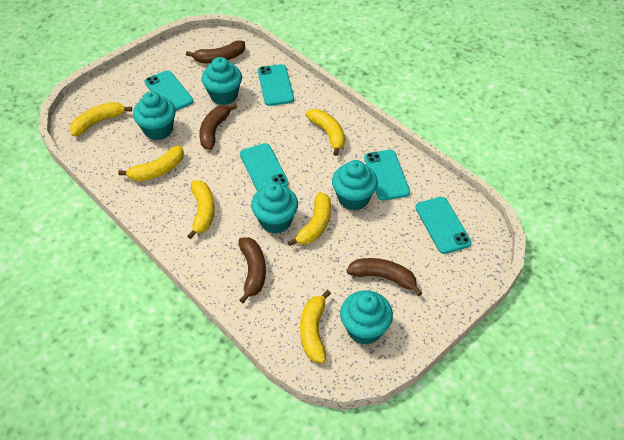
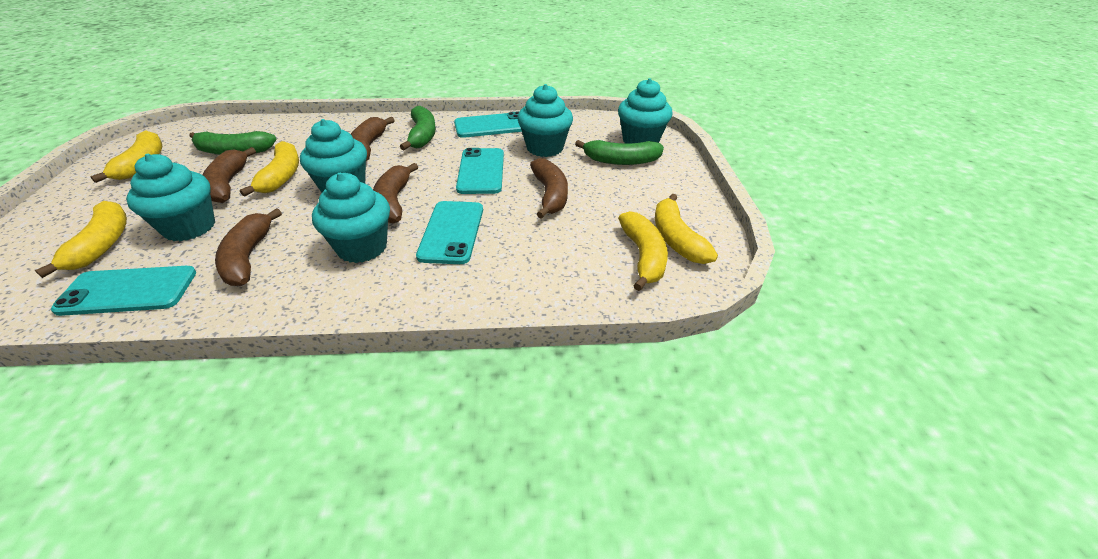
brown banana: [186,40,245,63] [199,103,237,150] [239,237,266,303] [346,258,422,296] = 4 -> [202,147,256,203] [215,208,282,286] [351,117,395,161] [373,163,418,224] [530,158,568,219] = 5
green banana: none = 0 -> [189,131,276,155] [400,106,436,150] [575,140,664,165] = 3
turquoise phone: [144,70,193,111] [240,143,289,191] [258,64,294,106] [364,150,410,200] [415,197,471,254] = 5 -> [51,266,196,316] [416,201,483,264] [454,112,522,138] [456,148,504,194] = 4
yellow banana: [70,102,132,136] [118,145,184,181] [187,181,215,239] [288,192,331,246] [300,290,331,363] [305,109,345,156] = 6 -> [35,201,127,278] [90,130,162,183] [240,141,299,197] [618,211,668,291] [655,193,718,264] = 5

